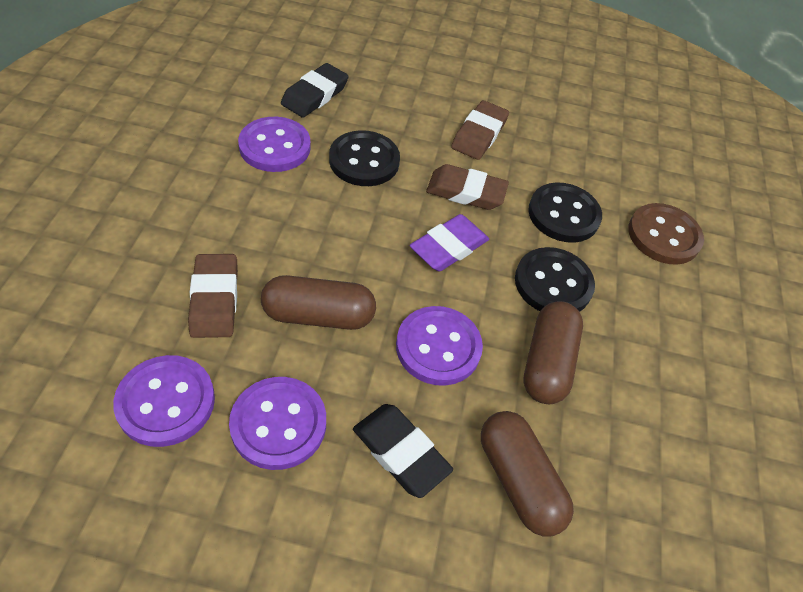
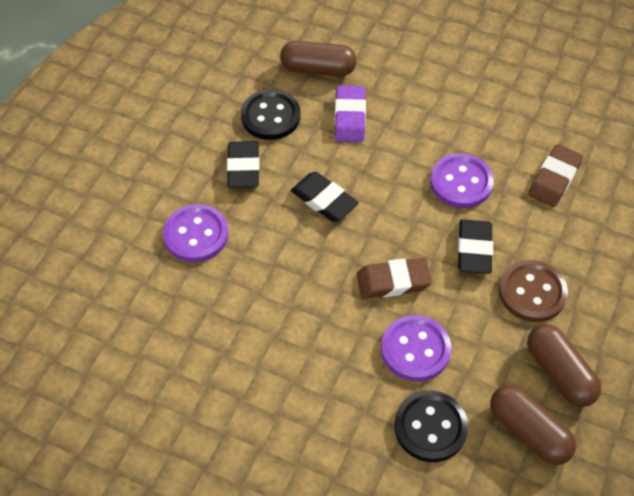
black button: [329,130,400,186] [515,247,595,312] [528,183,602,243] = 3 -> [241,90,300,140] [394,390,468,462] = 2
black eraser: [281,63,349,118] [353,404,453,498] = 2 -> [227,141,260,188] [291,172,359,222] [458,219,493,274] = 3
brown eraser: [188,254,238,338] [426,164,509,210] [451,100,509,160] = 3 -> [356,258,432,299] [528,144,583,207] = 2
purple button: [113,355,215,447] [229,377,326,470] [238,117,311,172] [396,306,483,386] = 4 -> [163,204,228,262] [381,315,451,381] [430,153,494,208] = 3

